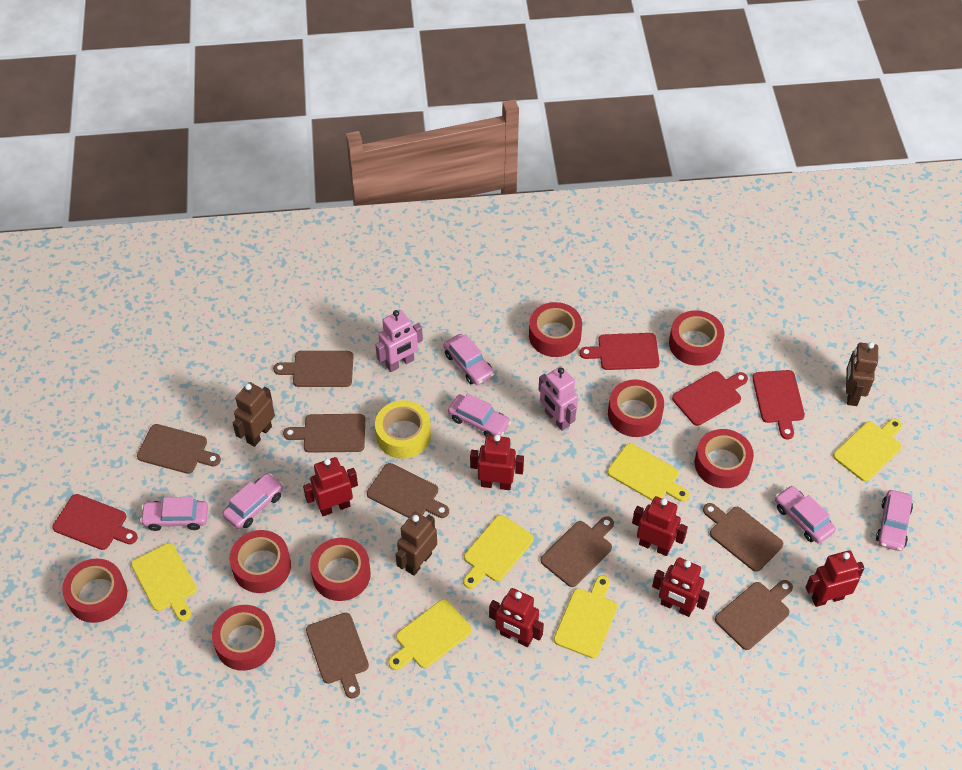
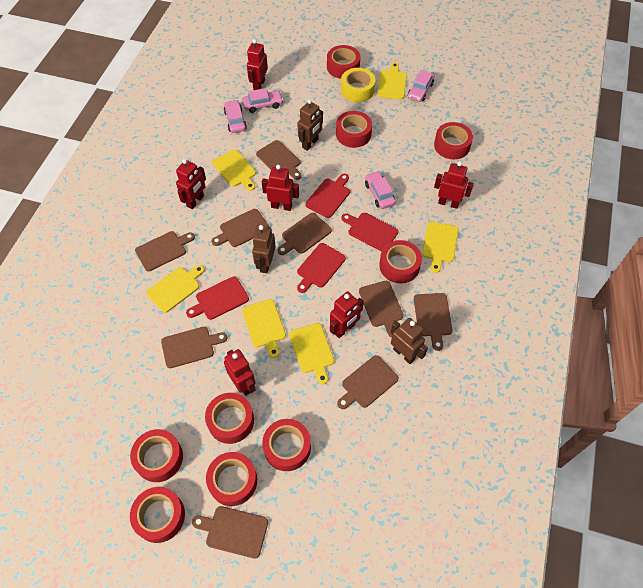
brown cutting board: [137,424,221,474] [273,351,353,387] [283,414,365,453] [306,613,369,699] [367,463,449,518] [541,516,614,587] [703,503,783,572] [715,580,793,650] = 8 -> [135,231,195,271] [161,327,227,368] [192,506,268,559] [211,209,269,247] [256,140,302,180] [278,213,332,255] [337,355,399,409] [359,281,404,337] [414,293,453,351] = 9
pink car: [140,497,208,531] [222,473,283,529] [443,334,494,385] [448,393,511,437] [775,485,836,544] [876,490,913,551] = 6 -> [224,100,247,133] [242,88,283,113] [365,171,396,209] [408,70,434,102] = 4
pink robot: [376,310,423,372] [538,366,578,431] = 2 -> none = 0
red tape: [62,558,127,623] [212,605,276,671] [230,530,291,593] [310,538,371,601] [529,302,582,357] [608,379,664,437] [669,310,725,366] [695,429,754,488] = 8 -> [130,429,183,482] [130,487,185,543] [205,393,254,444] [206,452,257,506] [262,419,311,471] [327,45,360,79] [336,111,372,148] [379,240,422,283] [434,122,473,159] = 9

